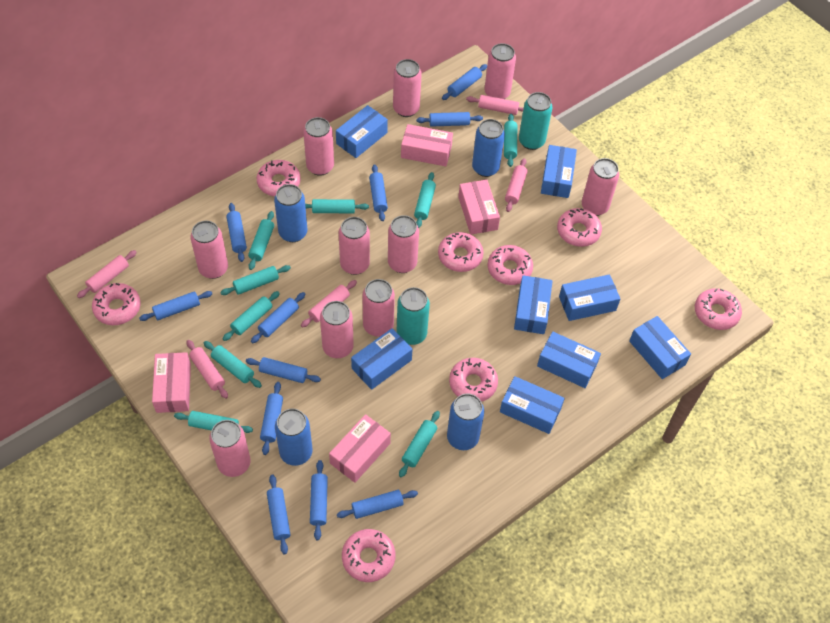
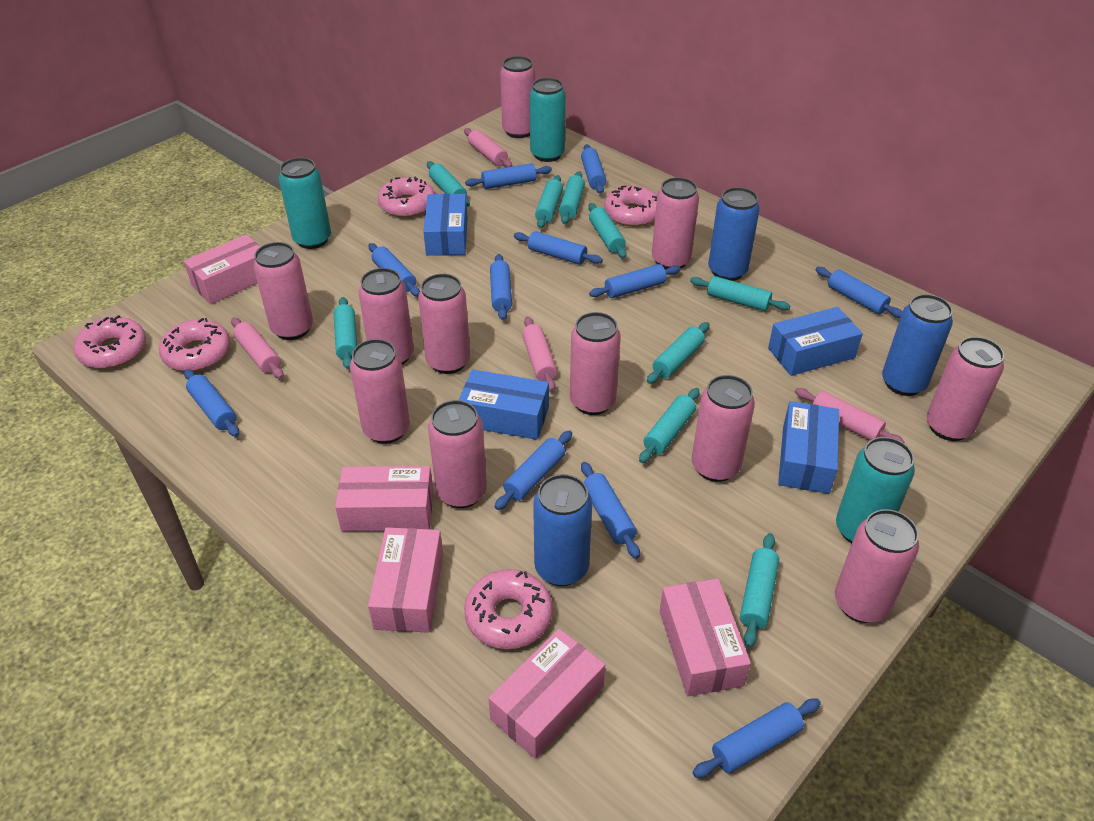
blue box: [336,105,388,158] [351,328,413,390] [500,376,565,434] [514,275,553,334] [537,332,601,388] [541,145,577,198] [559,274,620,321] [629,316,691,379] = 8 -> [423,194,468,256] [459,369,549,440] [768,307,863,376] [778,401,839,494] = 4
blue can: [274,184,308,242] [275,408,313,466] [447,393,484,450] [472,119,505,177] = 4 -> [533,474,592,586] [708,187,760,281] [882,294,953,396] = 3
pink box: [152,352,191,413] [329,414,391,483] [401,124,453,166] [458,180,500,234] = 4 -> [184,234,260,304] [335,466,433,532] [368,527,443,633] [488,629,605,759] [659,578,751,696] = 5
pink can: [190,221,228,279] [209,420,251,477] [303,117,334,176] [320,301,354,358] [339,217,370,275] [362,279,395,337] [388,215,419,273] [393,59,422,117] [484,43,516,99] [582,158,619,216] = 10 -> [253,242,313,340] [350,339,410,444] [358,268,414,365] [418,274,470,374] [428,400,487,508] [500,56,535,138] [570,312,621,415] [652,177,699,269] [691,375,755,482] [835,509,919,623] [926,337,1004,441] = 11
pink donut: [92,283,141,325] [257,160,301,196] [342,529,395,582] [438,232,484,272] [449,358,498,402] [487,245,533,285] [557,208,602,247] [695,288,742,330] = 8 -> [73,315,146,369] [159,318,230,371] [378,176,435,218] [464,569,553,649] [604,186,657,227] = 5
pink rolling pin: [77,250,137,298] [186,340,228,399] [301,280,357,328] [466,95,524,115] [505,158,528,212] = 5 -> [231,317,284,379] [464,128,512,167] [522,317,557,391] [795,388,904,443] = 4
turquoise can: [396,287,430,345] [519,92,552,150] = 2 -> [279,158,331,249] [529,78,566,162] [836,437,915,543] = 3

